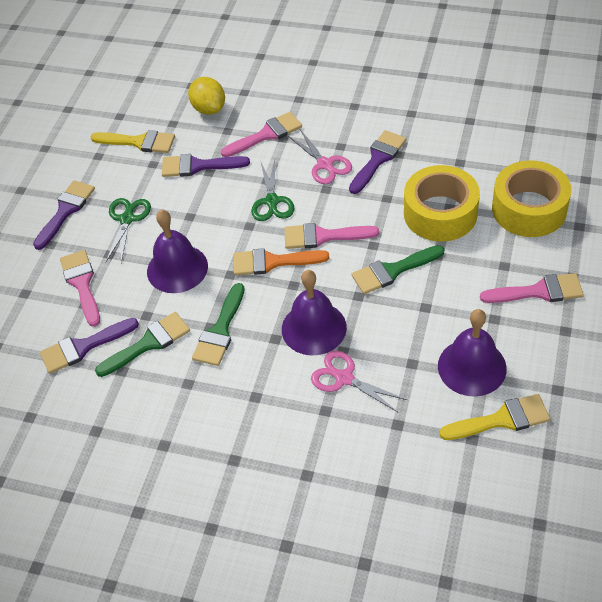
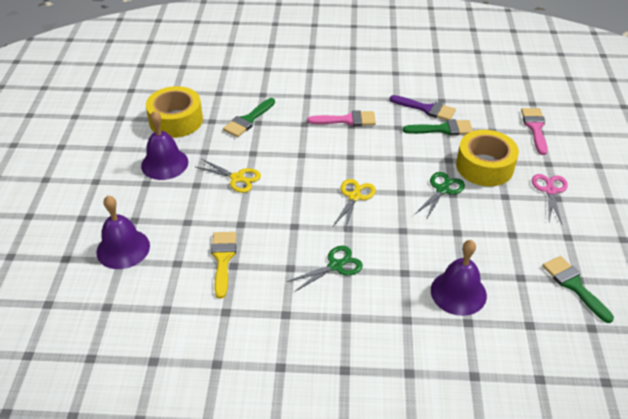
orange brush: [233,248,329,275] = 1 -> none = 0
pink brush: [60,250,100,327] [221,112,302,157] [285,223,379,249] [480,273,584,303] = 4 -> [307,110,376,126] [521,108,548,155] = 2
pink scissors: [288,130,352,184] [311,351,407,412] = 2 -> [532,174,568,224] = 1
purple brush: [33,180,95,250] [40,318,139,374] [162,154,250,177] [349,130,406,194] = 4 -> [390,95,456,120] = 1
yellow brush: [91,130,175,153] [439,394,550,440] = 2 -> [211,232,236,299] = 1
yellow lemon: [188,77,225,115] = 1 -> none = 0
yellow scissors: none = 0 -> [196,159,261,193] [333,179,376,230] = 2

